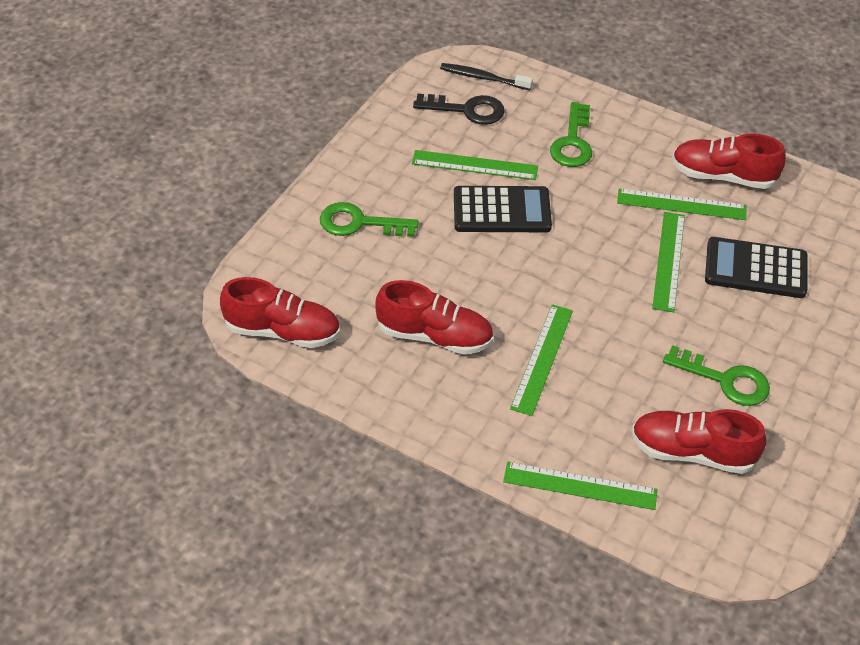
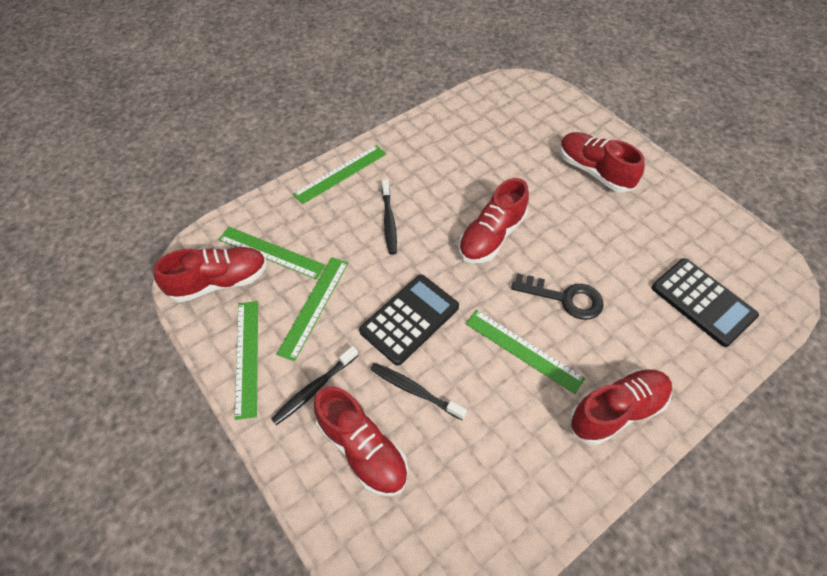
black toothbrush: [440,63,533,90] = 1 -> [271,346,359,425] [370,363,467,420] [382,179,397,255] = 3
green key: [320,202,419,237] [550,102,592,167] [663,345,770,406] = 3 -> none = 0
red shoe: [220,277,340,348] [375,280,494,355] [632,409,767,474] [672,133,786,189] = 4 -> [153,247,267,303] [314,386,408,496] [458,178,529,263] [560,132,645,193] [569,369,672,445] = 5

